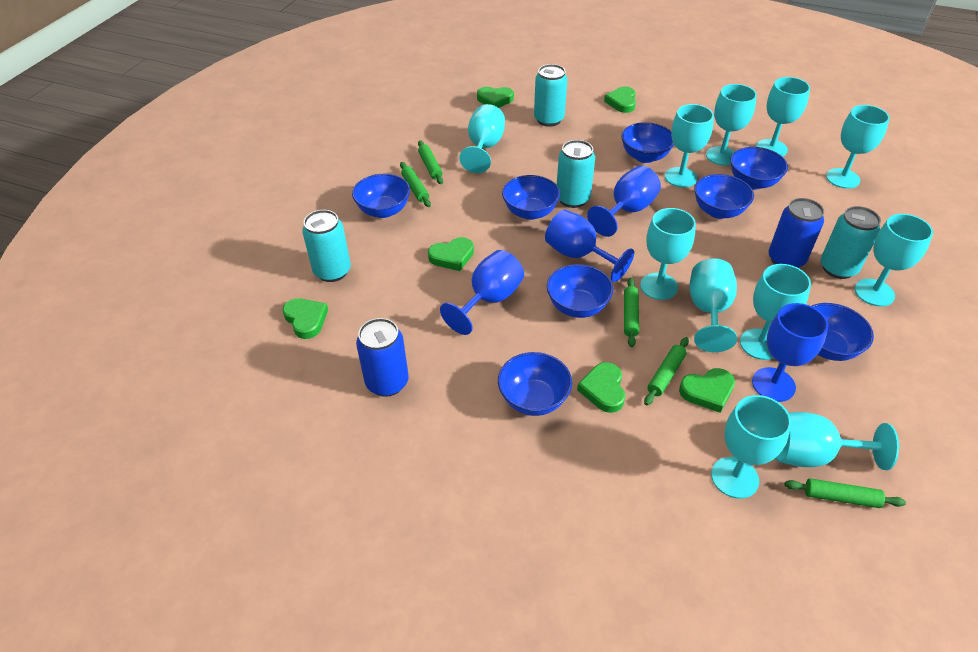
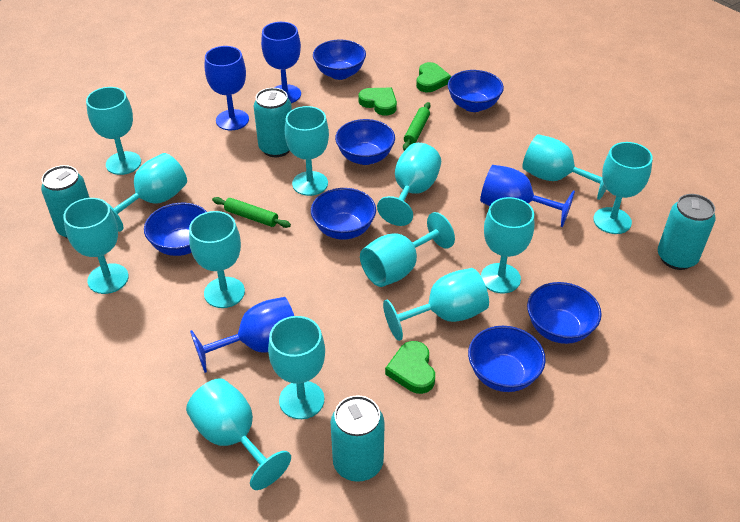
blue bowl: [352,174,410,218] [498,352,572,416] [502,175,560,220] [547,264,613,318] [621,122,674,163] [694,174,754,219] [730,147,788,189] [812,303,874,361] = 8 -> [144,203,207,256] [311,188,376,240] [313,39,366,80] [335,119,395,165] [448,70,504,112] [468,326,546,392] [527,282,602,344] = 7
blue can: [356,318,409,397] [769,198,824,268] = 2 -> none = 0
green heart: [282,298,328,339] [428,237,474,271] [477,87,514,108] [577,362,625,413] [604,86,636,113] [679,368,735,413] = 6 -> [358,88,397,116] [385,341,435,394] [416,62,451,92] = 3
green rolling pin: [400,162,431,207] [418,140,443,184] [624,278,639,347] [644,337,689,405] [785,478,906,508] = 5 -> [212,197,291,228] [403,102,431,151] = 2
turquoise goblet: [459,104,505,173] [640,208,696,300] [665,104,714,187] [690,258,737,352] [706,84,757,165] [711,395,791,499] [740,264,811,360] [756,77,810,157] [775,412,899,470] [826,105,890,189] [855,214,933,306] = 11 -> [63,198,129,294] [86,87,141,175] [108,153,187,232] [186,378,291,490] [189,211,245,308] [268,316,325,419] [285,106,329,196] [360,212,455,287] [377,143,441,226] [383,268,489,341] [481,197,534,294] [522,134,606,200] [593,142,653,234] = 13

